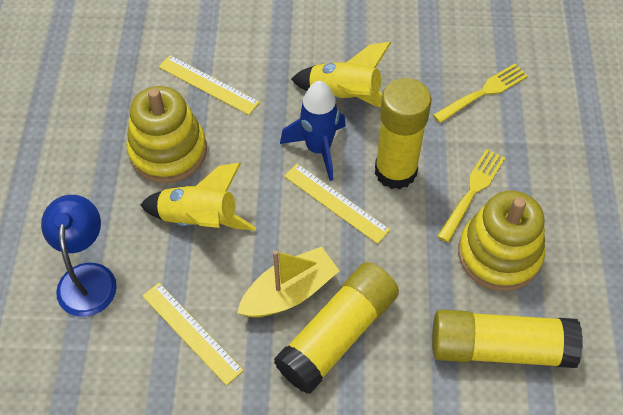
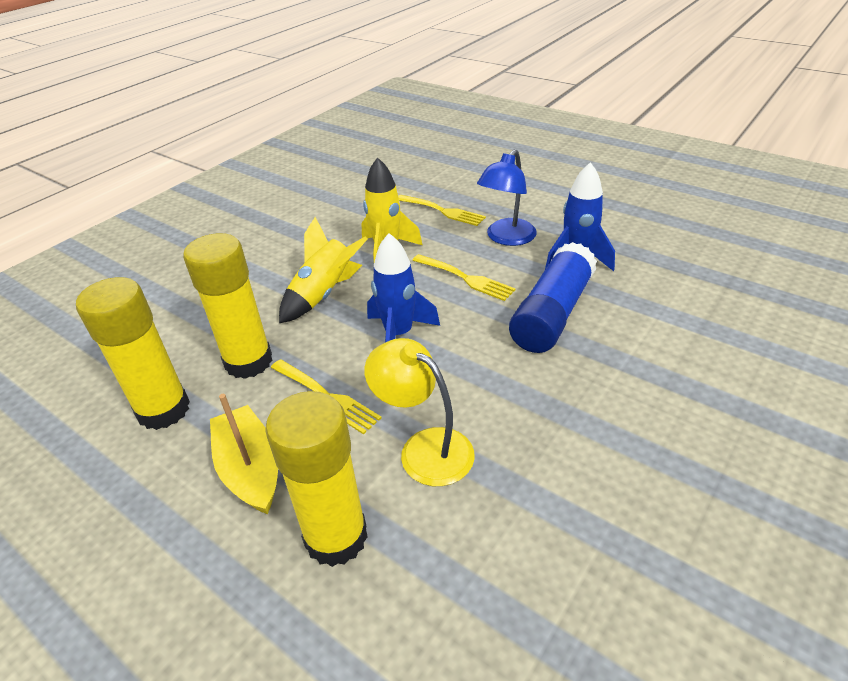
blue glue stick: none = 0 -> [509,242,597,353] = 1
blue rocket: [280,81,346,181] = 1 -> [367,233,440,342] [545,162,615,271] = 2
yellow fork: [433,64,528,123] [437,149,505,243] = 2 -> [271,359,382,434] [398,195,486,226] [412,254,515,301] = 3
yellow lamp: none = 0 -> [364,338,475,486] = 1
yellow ruler: [142,283,244,385] [159,55,260,115] [284,164,390,244] = 3 -> none = 0
yellow stacking toy: [126,86,207,183] [458,191,545,291] = 2 -> none = 0

